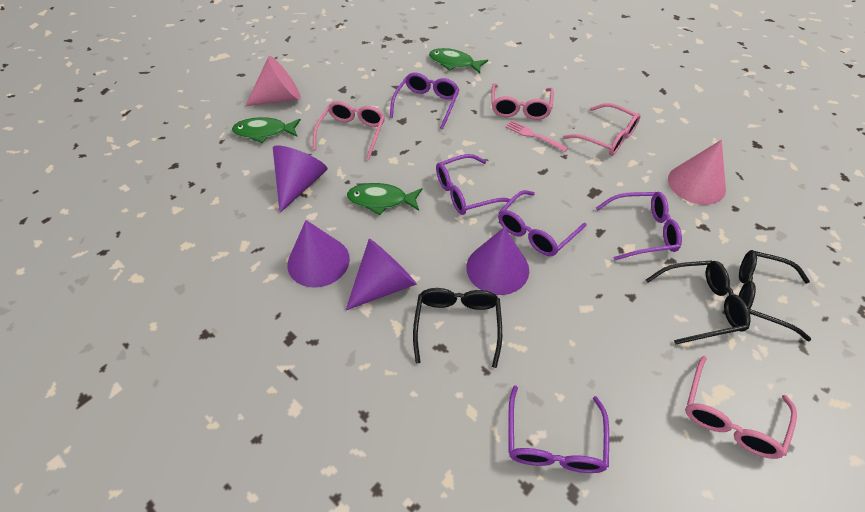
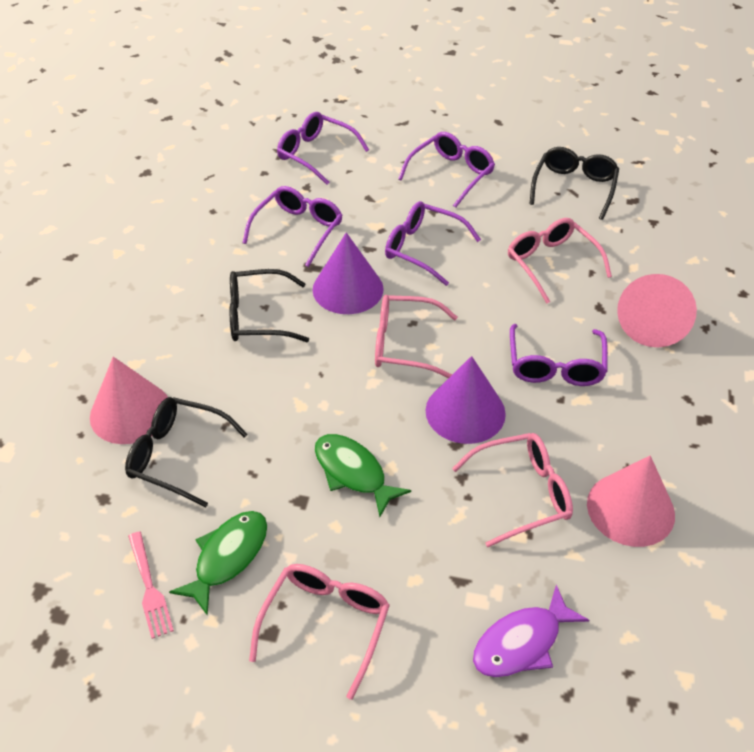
green fish: [232,117,301,143] [347,183,422,215] [429,48,488,73] = 3 -> [169,511,267,616] [315,434,411,517] = 2
pink cone: [245,56,301,106] [668,140,726,205] = 2 -> [90,357,168,444] [587,455,675,547] [617,274,697,347] = 3
purple cone: [273,145,328,213] [287,220,350,288] [346,238,417,310] [467,227,529,295] = 4 -> [312,232,384,314] [426,356,506,444] = 2
purple fish: none = 0 -> [473,585,589,677] = 1

